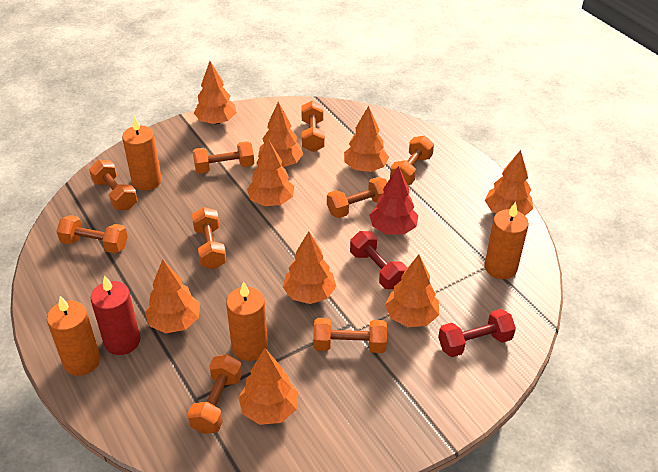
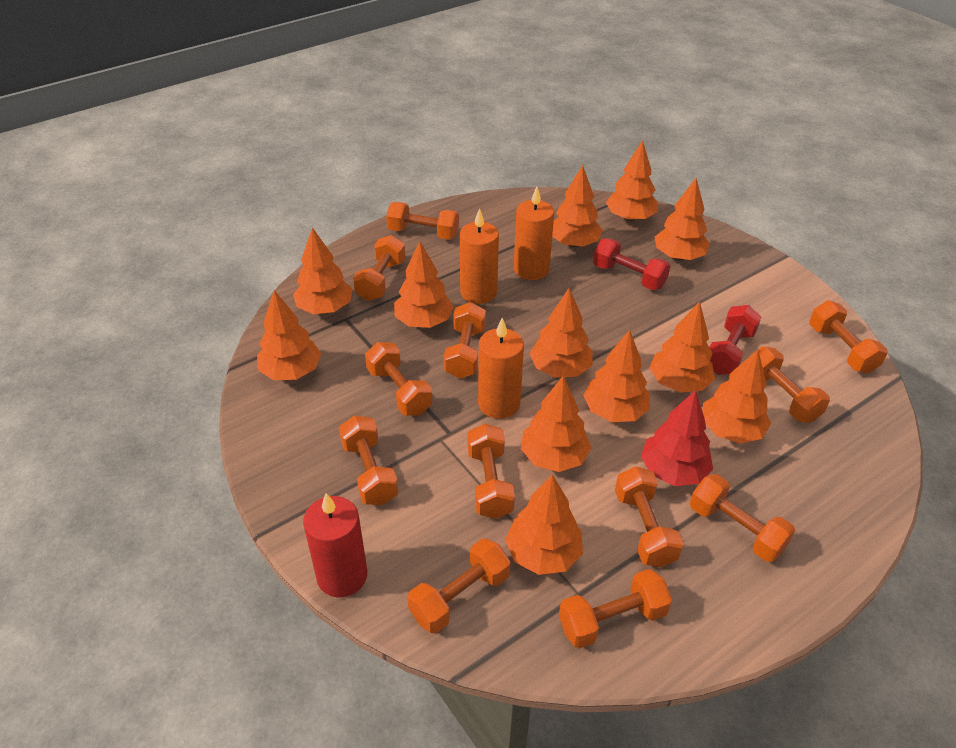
orange candle: [47,296,101,376] [122,116,162,190] [226,281,268,361] [484,202,529,279] = 4 -> [460,208,499,304] [478,318,524,419] [514,187,554,280] = 3
orange dumbbell: [56,215,128,253] [89,160,138,210] [188,354,243,434] [192,207,227,269] [193,141,254,174] [301,101,325,152] [313,318,387,353] [327,177,387,218] [390,136,434,185] = 9 -> [339,415,398,505] [353,235,406,301] [365,342,433,416] [386,202,459,240] [407,538,511,633] [444,302,486,379] [467,424,515,519] [559,569,672,648] [615,466,684,568] [690,474,795,562] [758,346,830,423] [809,301,888,374] = 12
orange tree: [145,260,200,333] [194,61,237,124] [238,348,299,425] [247,139,294,206] [258,102,303,167] [283,231,336,304] [344,106,389,172] [385,254,439,327] [485,150,533,216] = 9 -> [257,290,321,380] [293,227,352,314] [394,241,454,328] [505,474,583,575] [521,376,591,472] [530,288,592,378] [552,165,603,247] [583,330,650,422] [606,141,658,221] [650,301,715,393] [655,178,710,260] [702,349,771,444] = 12

